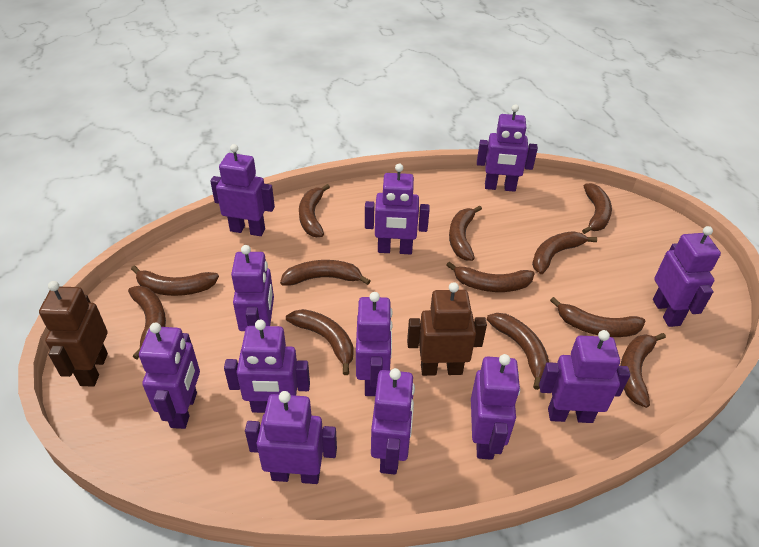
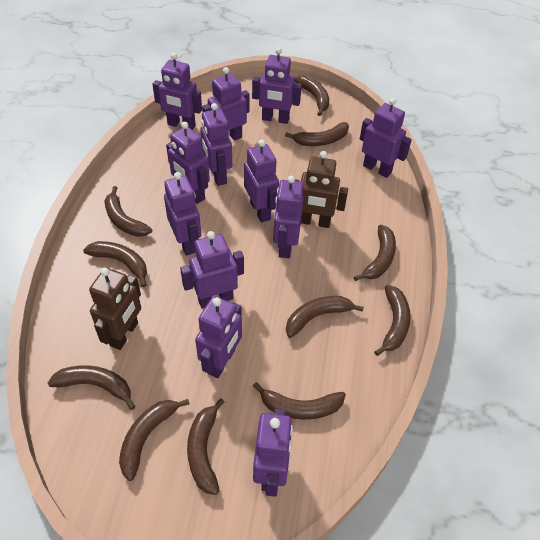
brown banana: [128,286,166,359] [131,266,219,296] [280,260,370,286] [286,309,354,375] [299,184,330,237] [446,262,535,292] [449,205,482,261] [487,313,549,390] [532,231,597,274] [550,297,645,337] [582,183,612,234] [620,333,666,408] = 12 -> [48,365,136,410] [83,241,147,287] [104,186,152,237] [119,399,190,481] [187,398,225,495] [253,382,346,420] [285,122,349,146] [286,296,364,338] [295,75,329,116] [354,224,396,281] [375,285,411,356] = 11

